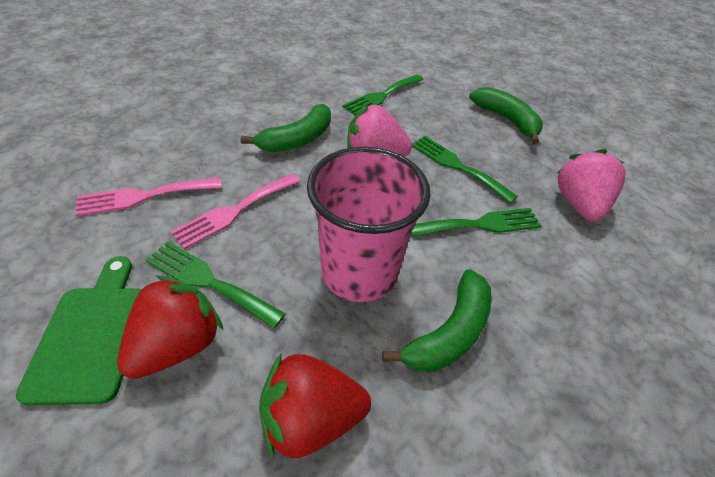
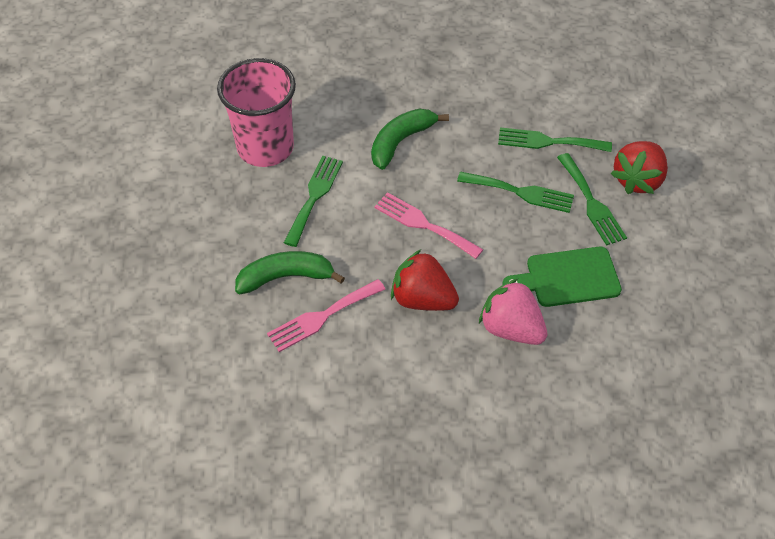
green banana: [240,104,331,152] [382,269,492,372] [469,87,543,144] = 3 -> [235,251,345,294] [371,109,449,170] = 2
pink strawberry: [347,104,412,157] [557,149,626,222] = 2 -> [479,279,547,345] = 1

